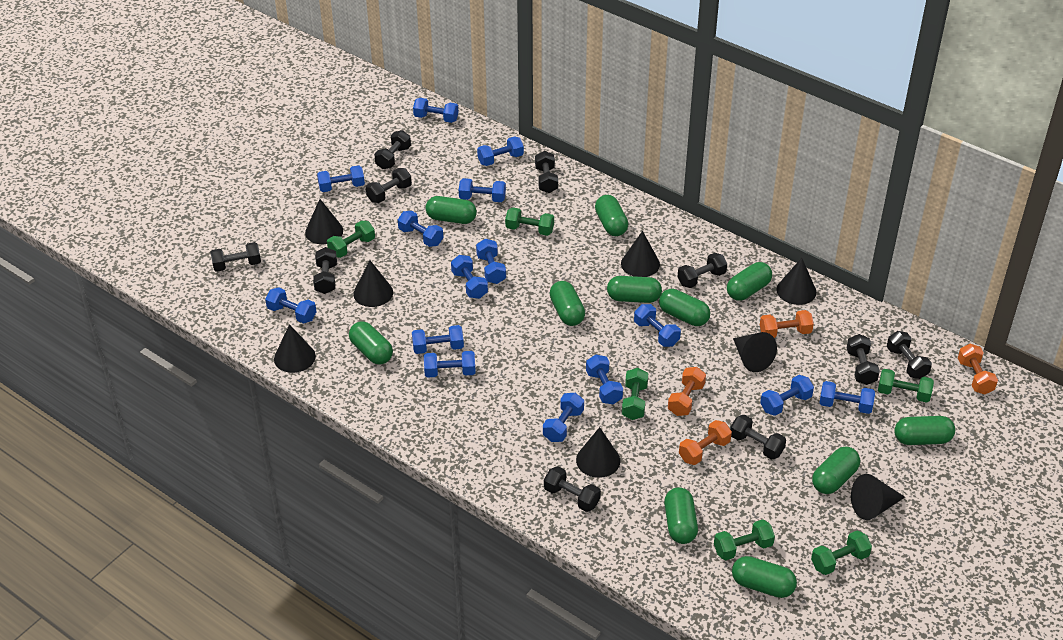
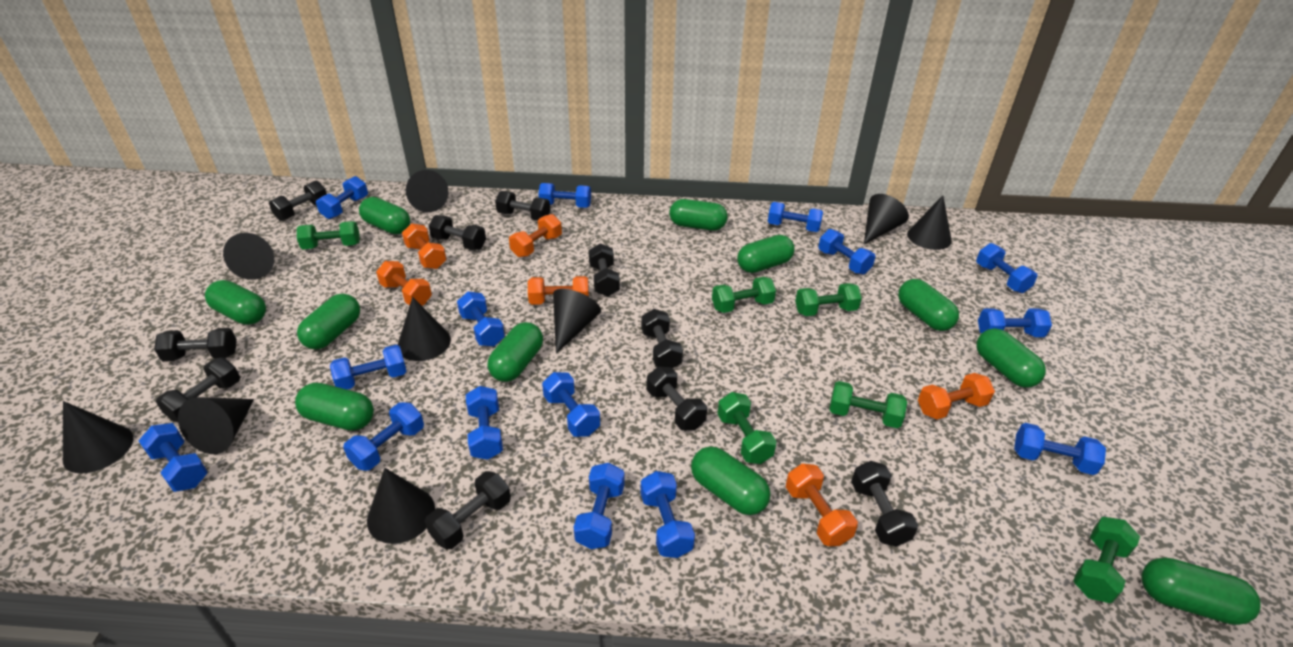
black cone: [274,324,316,373] [305,199,343,244] [353,260,393,307] [576,427,620,478] [621,231,660,277] [733,332,777,372] [776,258,817,305] [851,474,905,520] = 8 -> [63,401,133,473] [178,397,254,454] [223,233,274,280] [367,468,435,544] [398,297,451,361] [406,170,448,212] [553,289,601,353] [864,194,909,244] [907,195,952,250] = 9
orange dumbbell: [668,367,706,416] [679,420,732,465] [760,310,814,338] [958,344,998,394] = 4 -> [376,261,432,306] [402,223,447,269] [509,214,562,257] [528,276,589,305] [786,464,858,546] [918,373,995,419] = 6

